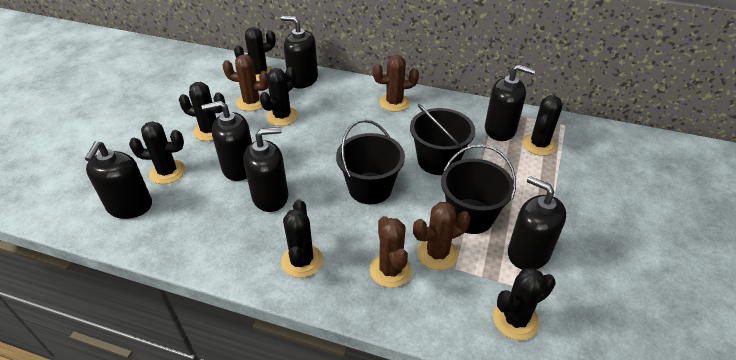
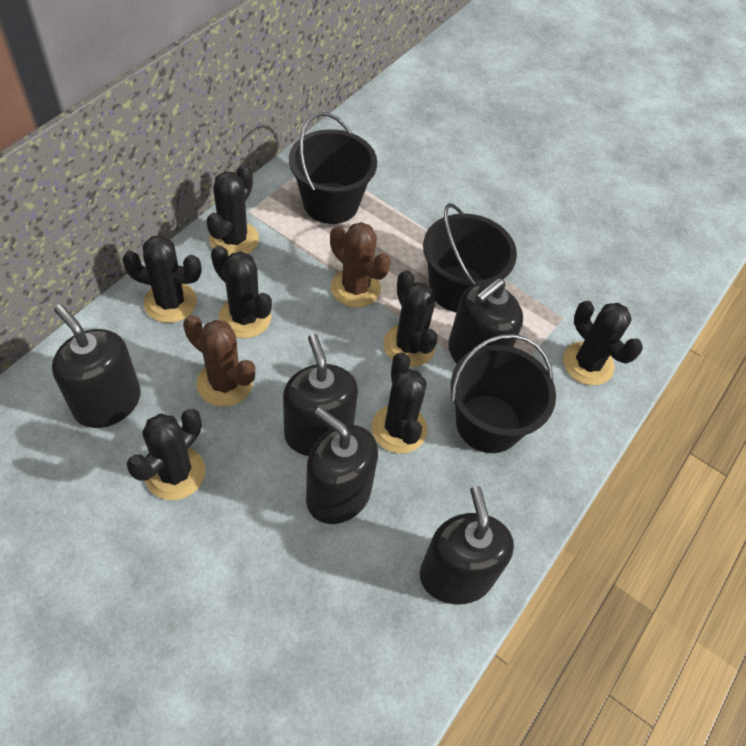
black soap dispenser: [85,141,152,219] [202,101,252,181] [243,127,288,212] [281,16,318,89] [485,65,535,141] [508,176,566,269] = 6 -> [52,304,141,428] [283,334,358,456] [306,407,378,524] [420,486,514,605] [448,278,523,364] = 5
brown cactus: [222,54,268,111] [370,216,412,288] [373,55,419,112] [413,202,471,270] = 4 -> [183,315,255,407] [330,222,391,308] = 2

